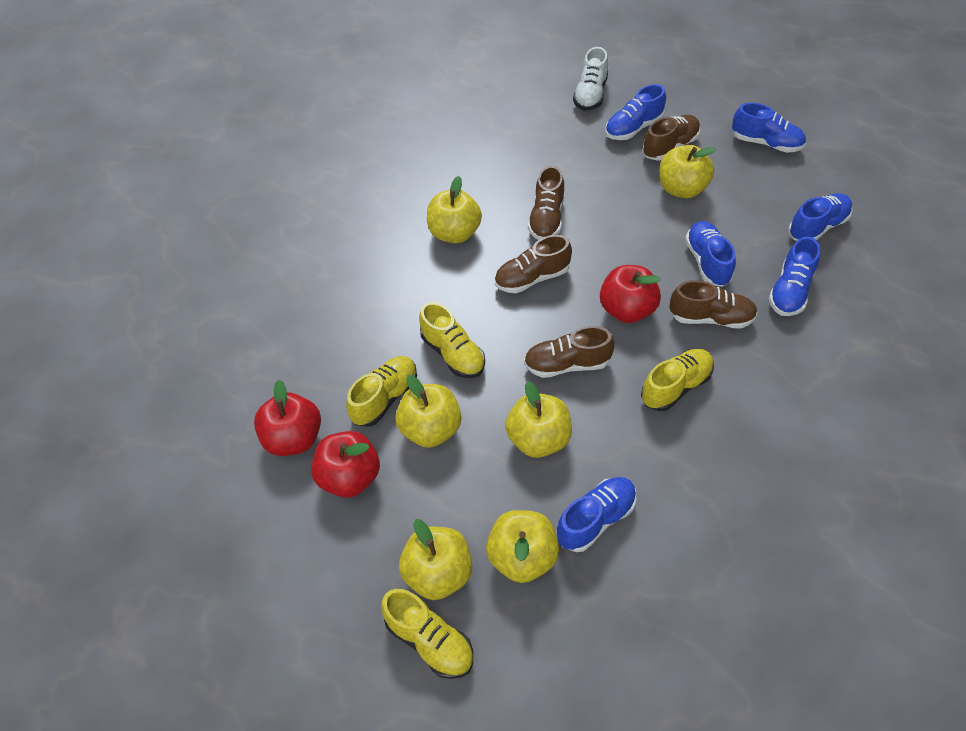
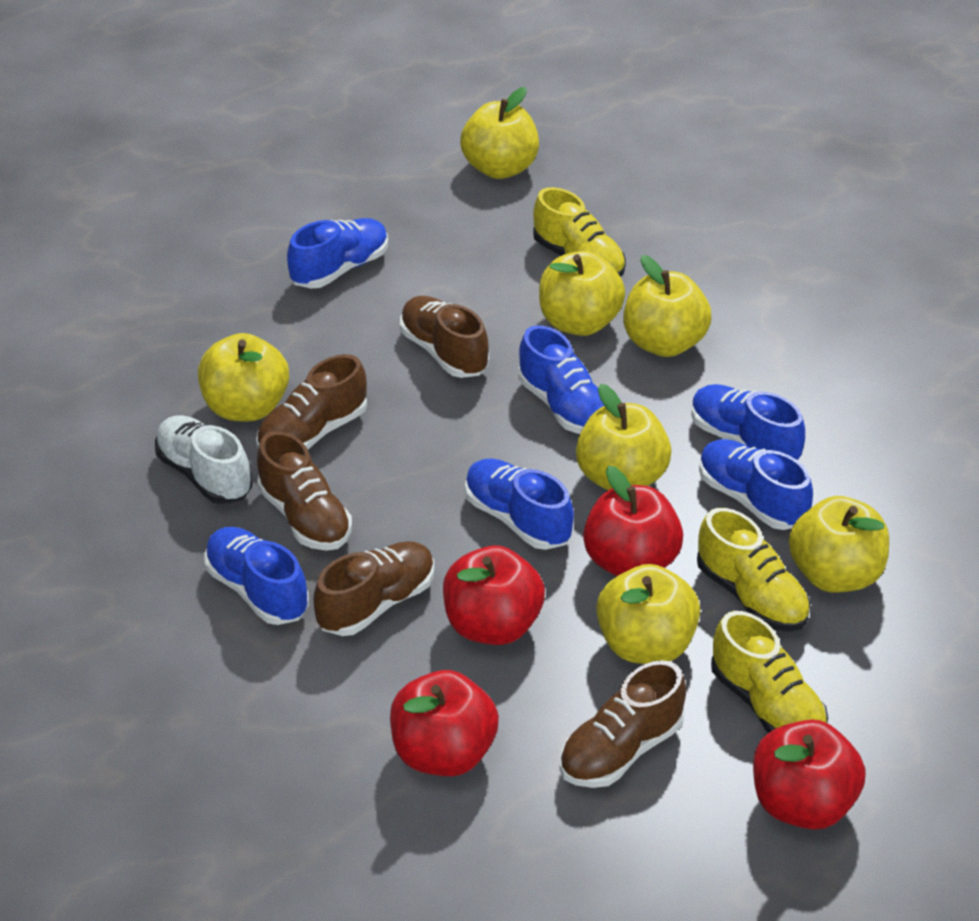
red apple: [254,380,321,456] [311,431,380,498] [600,265,661,323] = 3 -> [390,670,499,776] [443,546,545,645] [583,466,683,576] [753,719,866,830] = 4
yellow apple: [395,375,461,448] [399,519,472,600] [427,176,482,243] [486,510,559,583] [505,381,572,458] [659,145,716,198] = 6 -> [198,333,289,421] [460,87,539,179] [539,251,625,336] [576,384,671,490] [596,564,700,664] [623,255,712,357] [789,496,889,593] = 7
yellow shoe: [346,356,417,427] [381,589,473,679] [419,302,485,378] [641,349,714,411] = 4 -> [533,187,626,277] [697,508,811,632] [711,611,828,733] = 3

